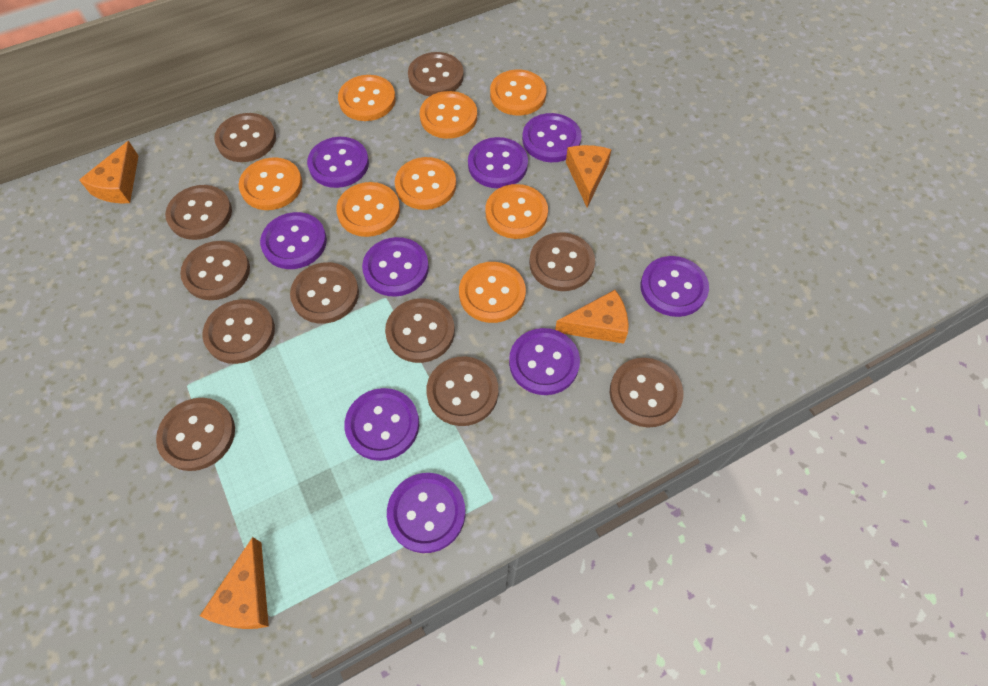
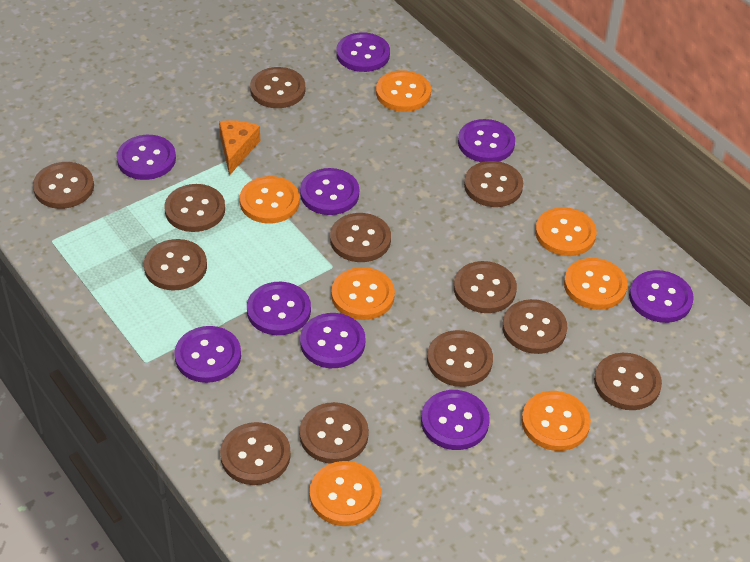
brown button: [156,398,235,471] [165,185,232,240] [180,241,250,300] [202,299,275,364] [214,113,276,162] [290,262,359,324] [385,298,455,363] [408,52,464,96] [426,357,498,426] [529,232,595,291] [610,358,683,427] = 11 -> [33,162,94,209] [144,239,207,290] [164,184,225,232] [220,422,291,485] [250,67,305,108] [300,402,369,464] [330,213,391,262] [427,330,493,387] [454,261,517,313] [464,161,523,207] [502,299,567,354] [594,353,662,410] = 12
orange button: [239,157,303,210] [336,182,400,237] [338,75,396,121] [395,157,456,210] [420,91,477,139] [459,262,526,323] [486,184,548,239] [490,70,547,116] = 8 -> [240,176,299,224] [310,461,381,526] [331,267,395,320] [376,70,431,112] [522,391,591,451] [535,207,597,256] [564,258,628,310] = 7
orange cheese: [79,141,138,203] [200,537,269,629] [555,290,628,344] [566,145,612,208] = 4 -> [219,120,260,176] = 1

